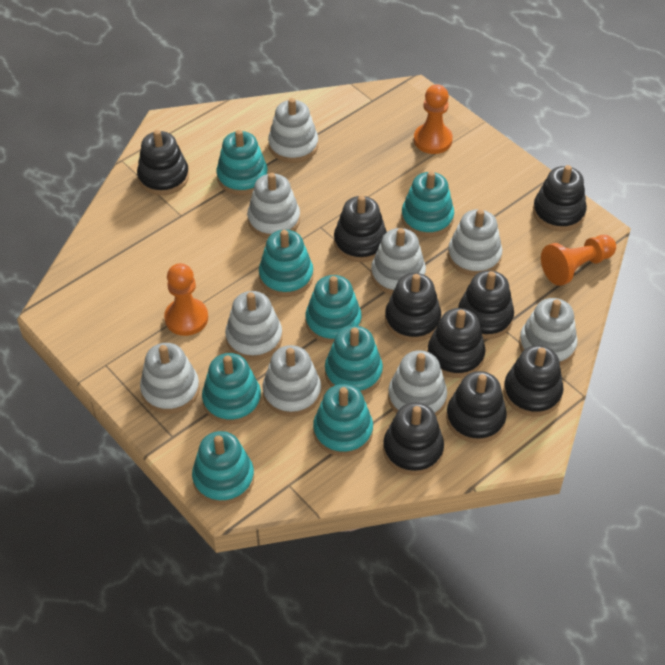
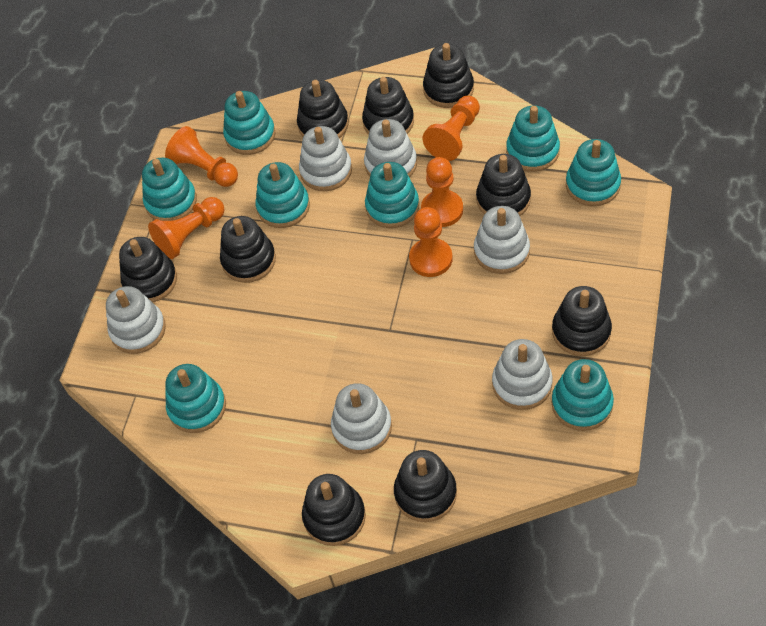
orange pawn: [164,263,208,336] [414,84,453,154] [541,235,616,286] = 3 -> [148,197,224,259] [165,126,238,187] [409,207,453,277] [421,157,463,227] [423,96,480,161] = 5
white stacking toy: [140,343,200,414] [225,291,282,360] [247,173,300,239] [262,345,321,417] [268,98,318,163] [371,228,426,295] [388,350,447,416] [448,209,502,276] [519,298,578,366] = 9 -> [106,286,166,354] [299,126,352,191] [331,383,392,454] [364,119,417,177] [474,206,530,274] [492,339,553,410] = 6

